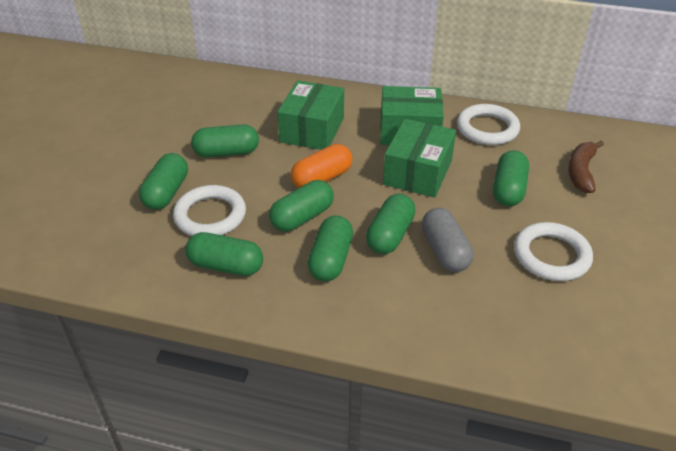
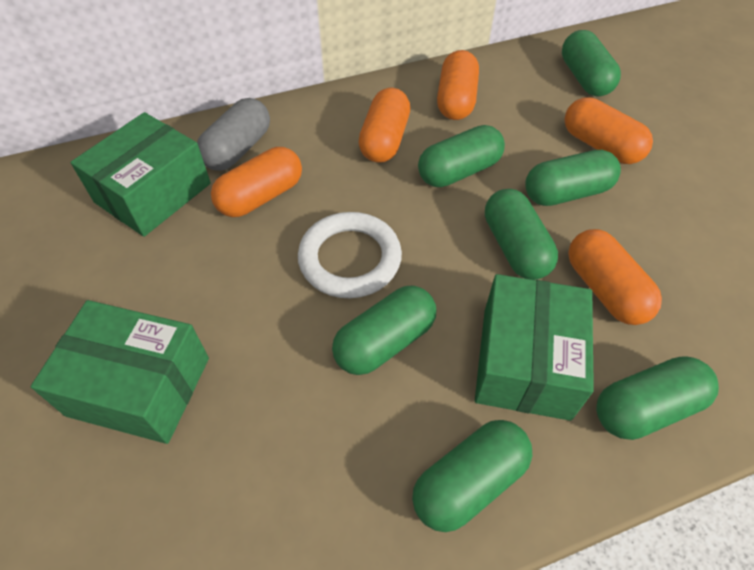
brown banana: [568,141,604,193] = 1 -> none = 0
orange capsule: [291,144,352,188] = 1 -> [211,147,302,217] [358,88,410,163] [437,50,479,120] [564,97,653,164] [568,229,662,325] = 5
white ring: [173,185,246,236] [457,104,520,145] [514,222,593,281] = 3 -> [298,212,402,298] = 1

